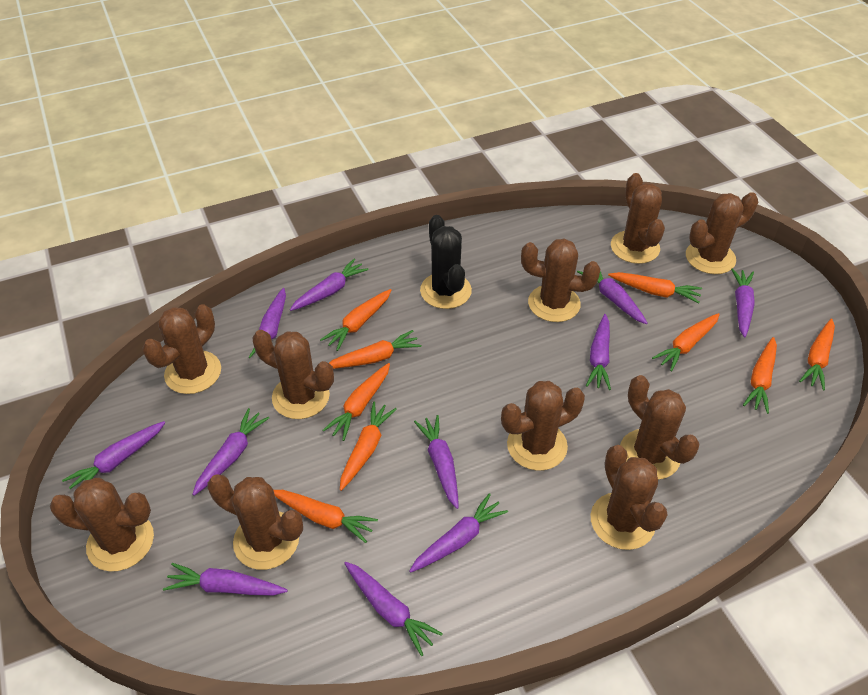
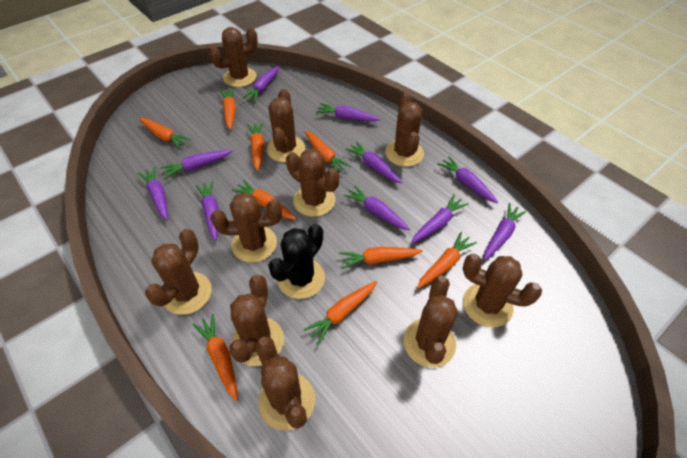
purple carrot: [62,421,165,489] [163,563,287,596] [192,408,269,496] [248,288,286,359] [290,259,369,311] [344,562,443,656] [409,493,508,573] [414,415,459,509] [577,271,648,324] [586,314,611,390] [731,269,755,337] = 11 -> [138,167,168,220] [160,150,233,179] [195,181,219,241] [242,66,279,102] [316,103,380,122] [343,185,410,231] [345,141,402,183] [411,194,469,243] [437,156,498,203] [484,203,527,260] = 10

